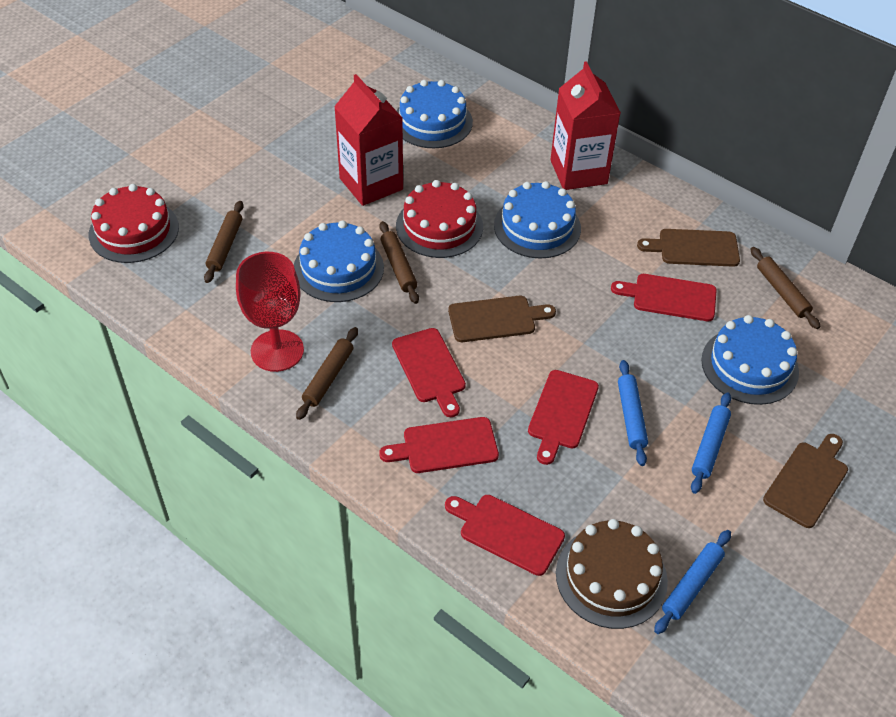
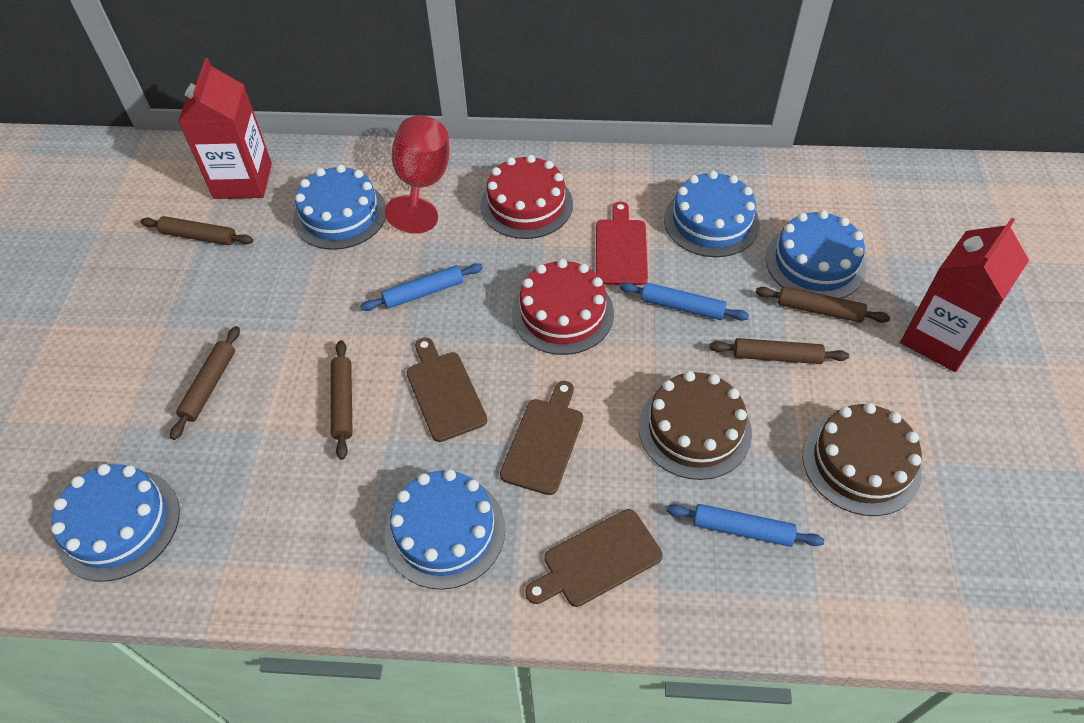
blue cake: [294,221,384,302] [396,80,473,148] [494,181,581,259] [701,315,799,405] = 4 -> [51,464,180,582] [293,165,386,250] [385,469,505,590] [664,171,760,257] [765,210,867,298] = 5
brown cake: [556,519,668,629] = 1 -> [638,371,752,480] [802,403,922,516] = 2
brown rolling pin: [204,201,244,283] [296,327,358,420] [379,221,419,304] [750,247,820,329] = 4 -> [140,216,253,246] [170,326,240,440] [331,340,353,460] [710,338,849,364] [756,287,890,323] = 5
red cutting board: [379,417,499,473] [392,328,466,417] [445,495,565,576] [528,370,599,465] [611,274,717,321] = 5 -> [596,201,648,285] = 1

